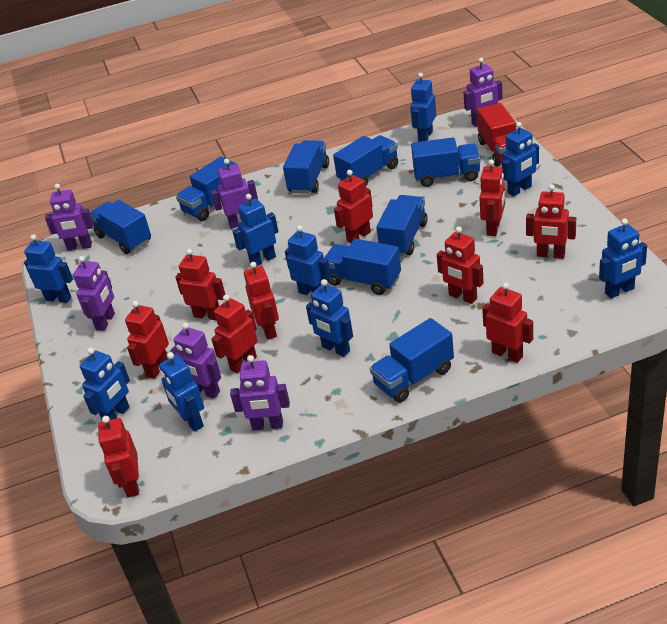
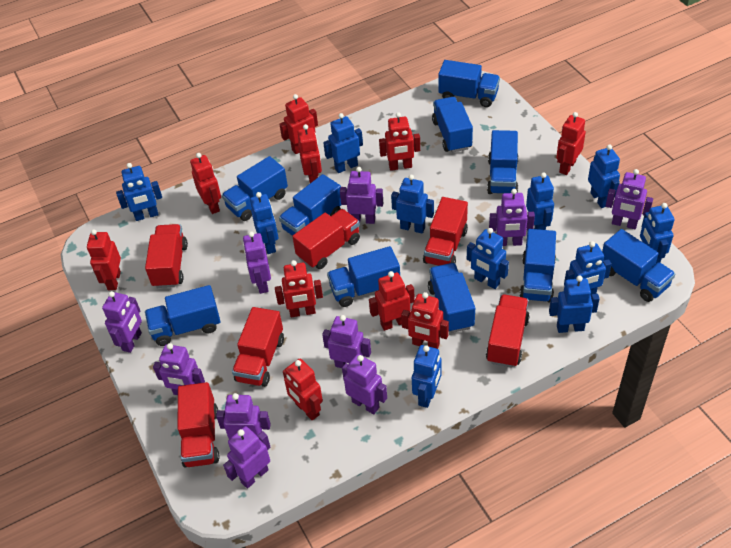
blue robot: [24,234,73,303] [80,348,130,420] [159,352,204,432] [233,194,279,266] [285,225,331,295] [306,279,353,357] [410,73,436,142] [502,122,539,196] [599,218,647,299] = 9 -> [116,163,162,221] [250,192,278,254] [323,113,363,173] [391,175,434,234] [412,345,441,408] [467,228,509,289] [526,172,554,230] [549,276,600,333] [564,241,612,295] [588,144,620,208] [640,203,675,263] = 11
blue truck: [90,200,151,254] [176,156,238,221] [283,140,329,194] [324,239,401,295] [333,135,398,187] [370,318,454,403] [376,195,428,256] [411,137,480,187] = 8 -> [145,285,220,346] [222,156,288,221] [279,174,341,236] [327,246,400,307] [428,263,475,333] [432,97,473,153] [438,60,500,107] [487,130,518,194] [519,229,556,302] [602,229,675,302] = 10
purple robot: [45,184,94,251] [73,256,115,331] [170,323,221,399] [211,159,258,229] [230,355,290,431] [463,58,502,127] = 6 -> [102,291,142,353] [153,343,205,395] [216,393,270,439] [223,426,270,489] [243,231,271,294] [322,315,371,368] [340,167,383,224] [342,354,387,414] [489,189,535,246] [606,169,653,229] = 10
red truck: [477,103,516,167] = 1 -> [145,224,188,288] [177,382,219,467] [232,307,284,387] [292,209,360,269] [423,197,468,266] [486,294,529,368] = 6

